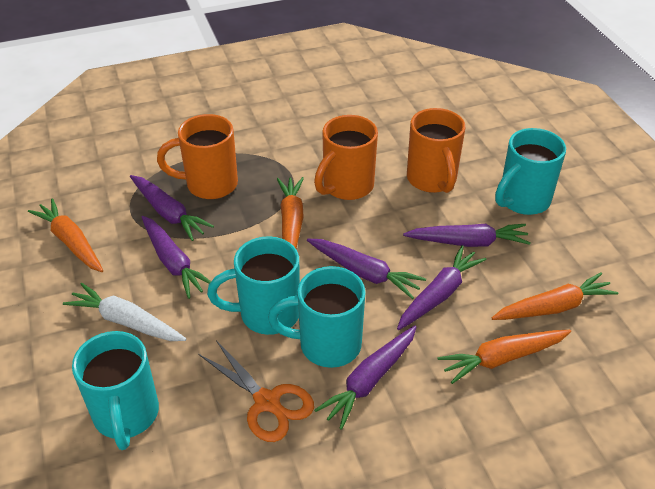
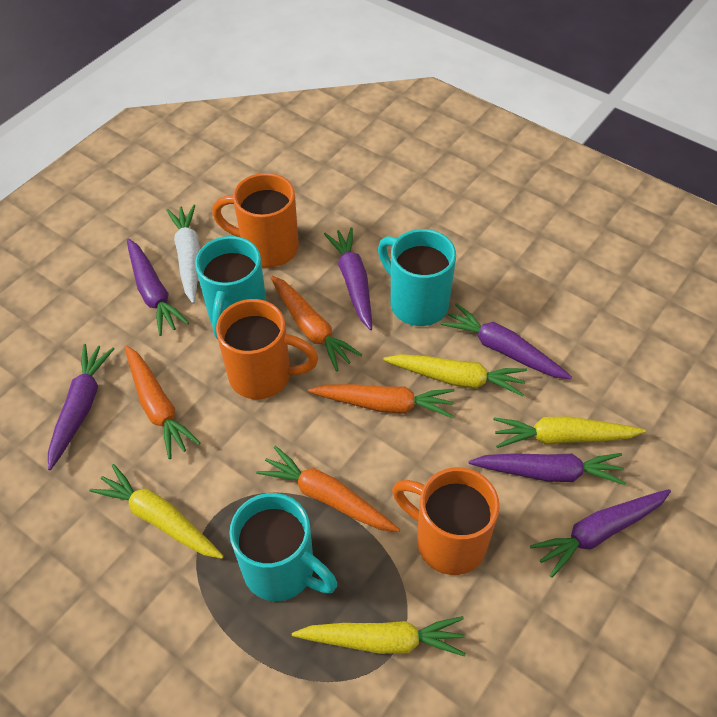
orange scissors: [198,340,314,442] = 1 -> none = 0
turquoise mug: [72,331,159,450] [207,236,300,335] [268,266,365,368] [495,128,566,215] = 4 -> [195,236,266,339] [229,493,337,601] [378,229,456,326] = 3
yellow carrot: none = 0 -> [89,464,224,559] [292,616,466,657] [383,354,527,396] [493,416,646,448] = 4

